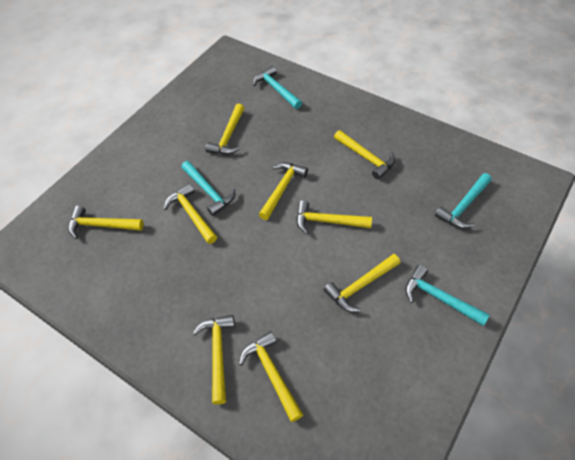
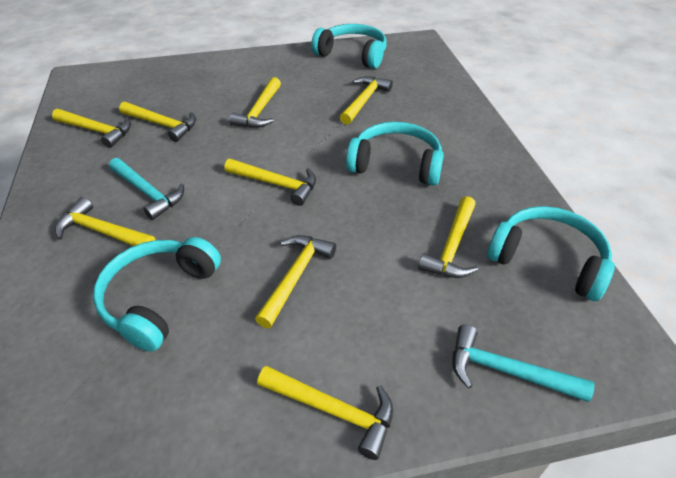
turquoise hammer: [181,161,235,216] [253,66,302,109] [405,265,490,326] [435,173,492,229] = 4 -> [109,158,184,220] [452,324,594,402] = 2
turquoise headphones: none = 0 -> [93,237,221,352] [311,24,387,69] [346,122,444,185] [487,206,615,301] = 4

